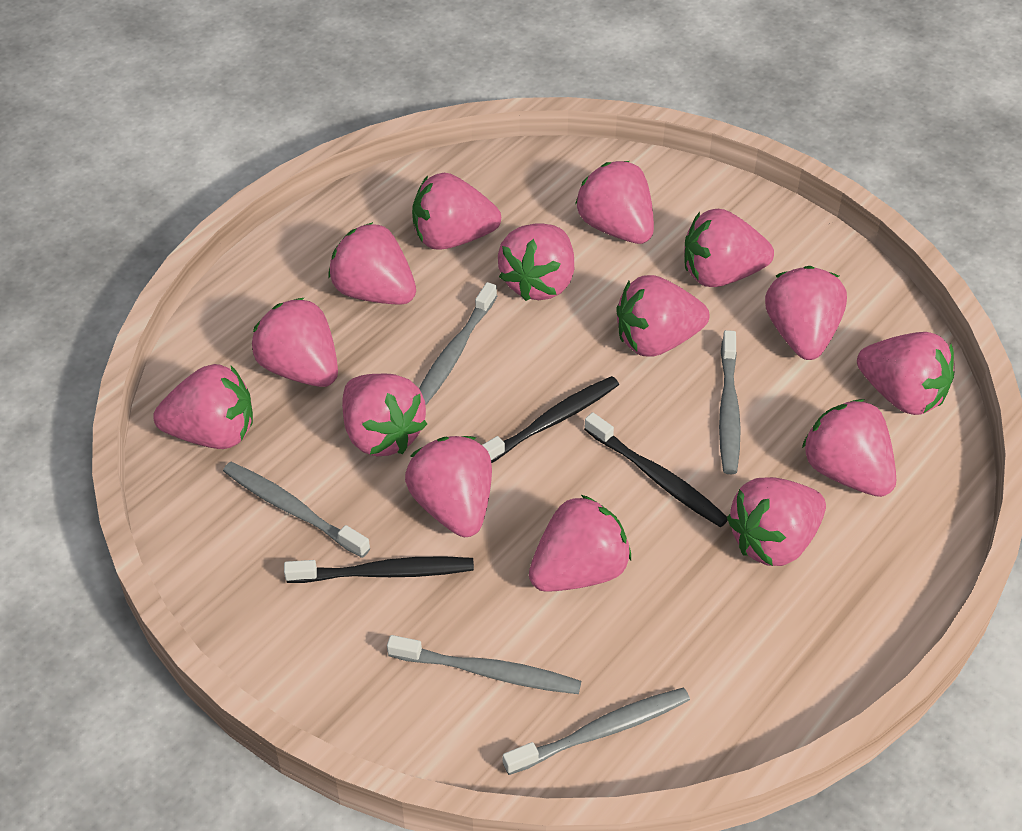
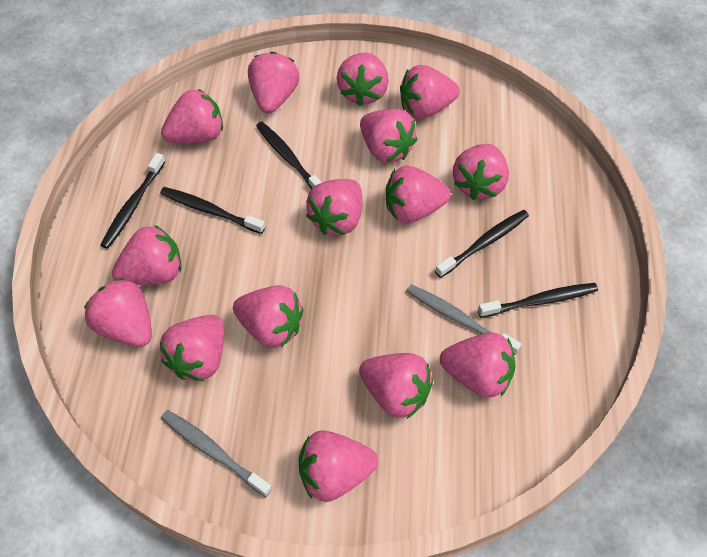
black toothbrush: [284,556,474,583] [482,376,619,463] [584,412,728,527] = 3 -> [101,153,165,249] [160,187,265,234] [256,122,322,190] [435,210,529,278] [478,283,598,318] = 5
grey toothbrush: [223,462,370,558] [387,635,581,694] [419,282,497,406] [503,687,690,775] [719,330,741,474] = 5 -> [161,410,272,497] [407,284,521,355] = 2

